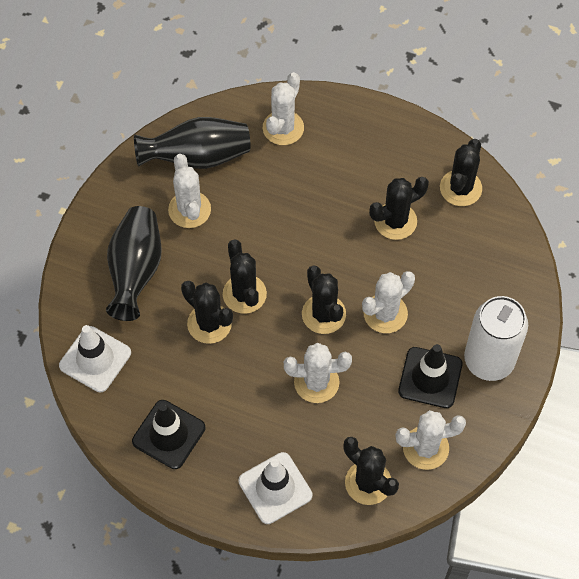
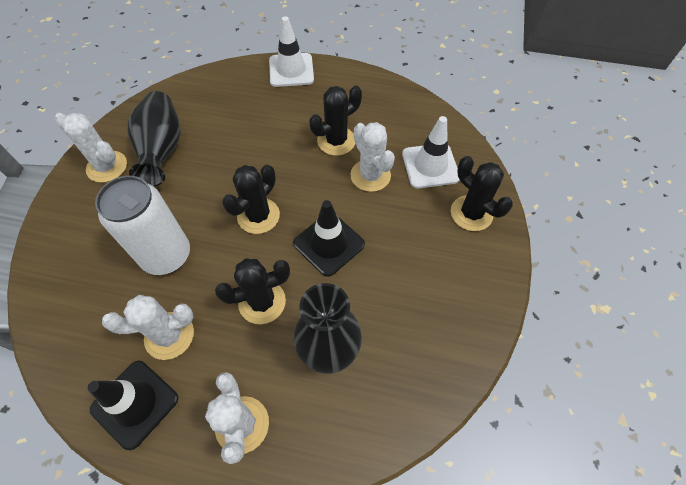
black cactus: [181,281,233,344] [223,239,267,314] [302,265,346,334] [343,437,399,505] [369,177,429,240] [440,139,482,206] = 6 -> [215,258,290,324] [222,165,280,234] [309,85,362,156] [451,156,513,231] = 4
white cactus: [168,154,211,228] [263,72,304,145] [284,343,352,403] [362,271,415,333] [395,410,466,470] = 5 -> [55,113,127,183] [102,295,194,360] [205,372,269,464] [350,122,395,192] = 4

